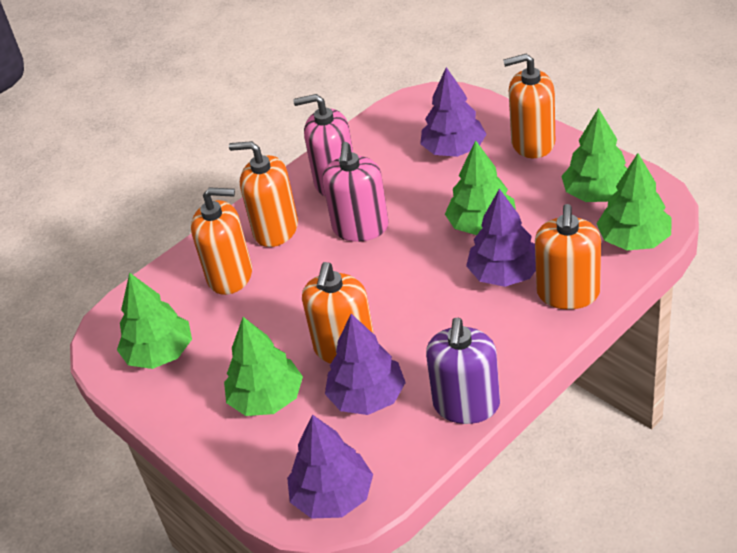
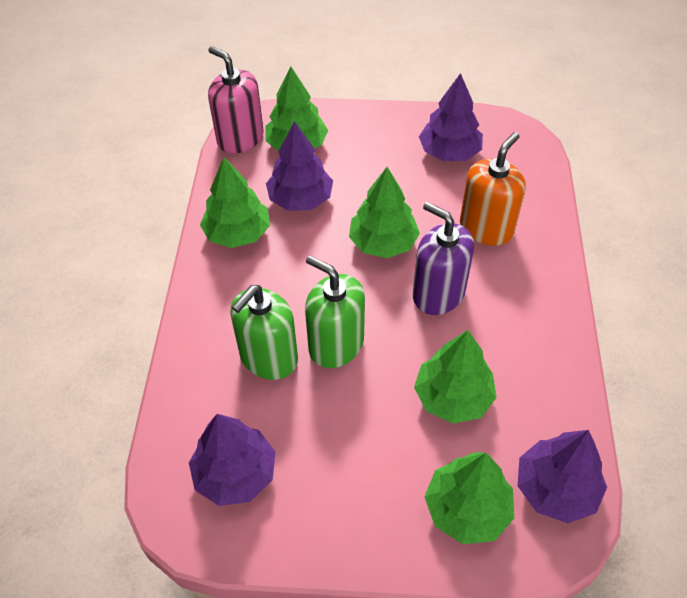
green soap dispenser: none = 0 -> [230,285,298,380] [305,256,365,368] = 2
orange soap dispenser: [191,187,252,295] [229,141,298,247] [302,262,374,364] [503,54,555,158] [535,204,601,309] = 5 -> [460,132,526,246] = 1
pink soap dispenser: [293,94,353,197] [323,142,389,242] = 2 -> [208,46,264,153] = 1

